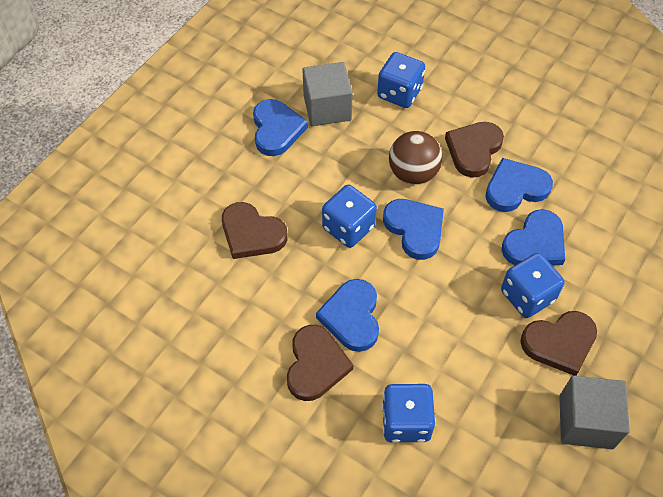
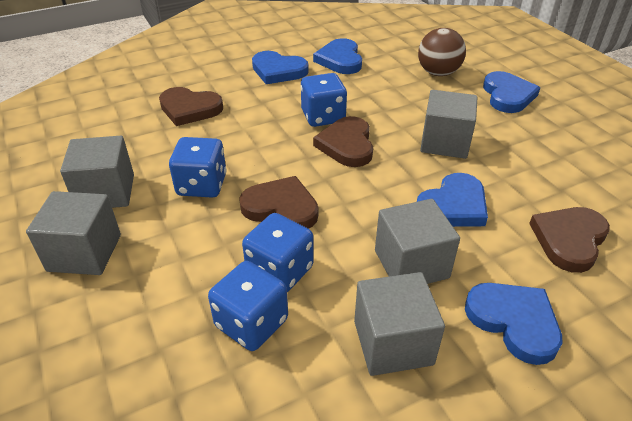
grey cube: [302,62,353,126] [559,376,630,449] = 2 -> [26,191,121,275] [60,136,134,208] [354,272,445,376] [375,199,460,284] [420,90,478,159] = 5

